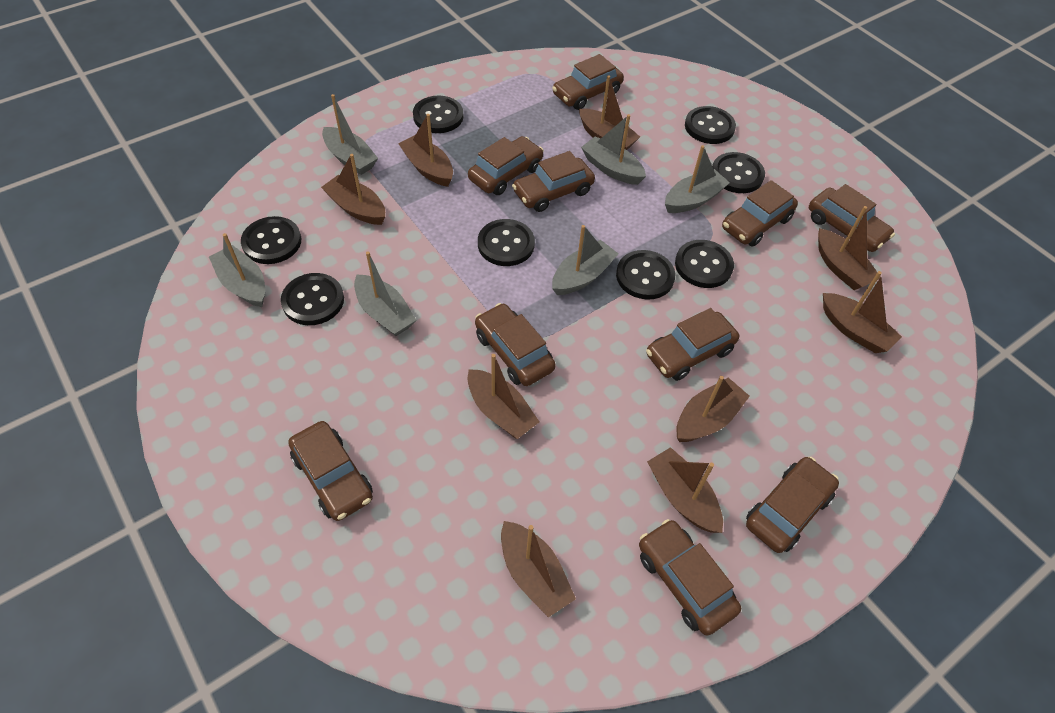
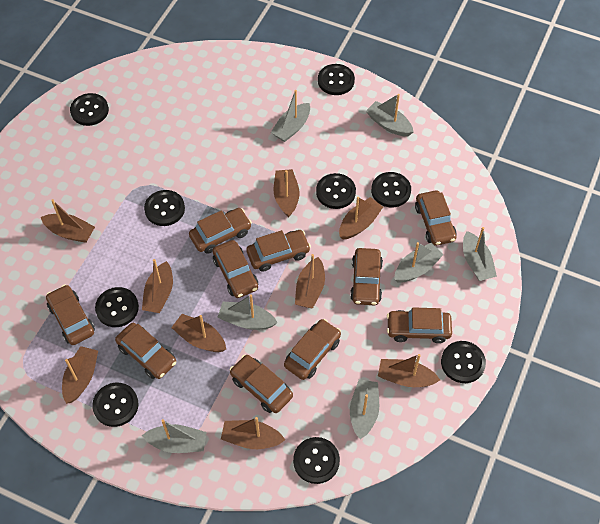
black button: [241,216,301,264] [281,273,344,325] [413,96,464,133] [478,219,535,266] [616,250,675,300] [675,240,734,288] [685,106,736,144] [712,152,765,193] = 8 -> [70,93,109,126] [92,382,139,427] [95,287,139,327] [144,190,185,226] [293,437,340,484] [316,173,356,209] [318,64,355,95] [371,172,411,207] [441,341,486,383] = 9
grey boat: [209,233,265,307] [322,94,378,175] [354,251,416,336] [552,225,619,295] [581,114,646,185] [665,145,730,213] = 6 -> [142,419,207,453] [217,294,278,330] [271,90,310,142] [350,379,379,439] [366,94,413,136] [394,242,444,283] [463,227,497,281] = 7

